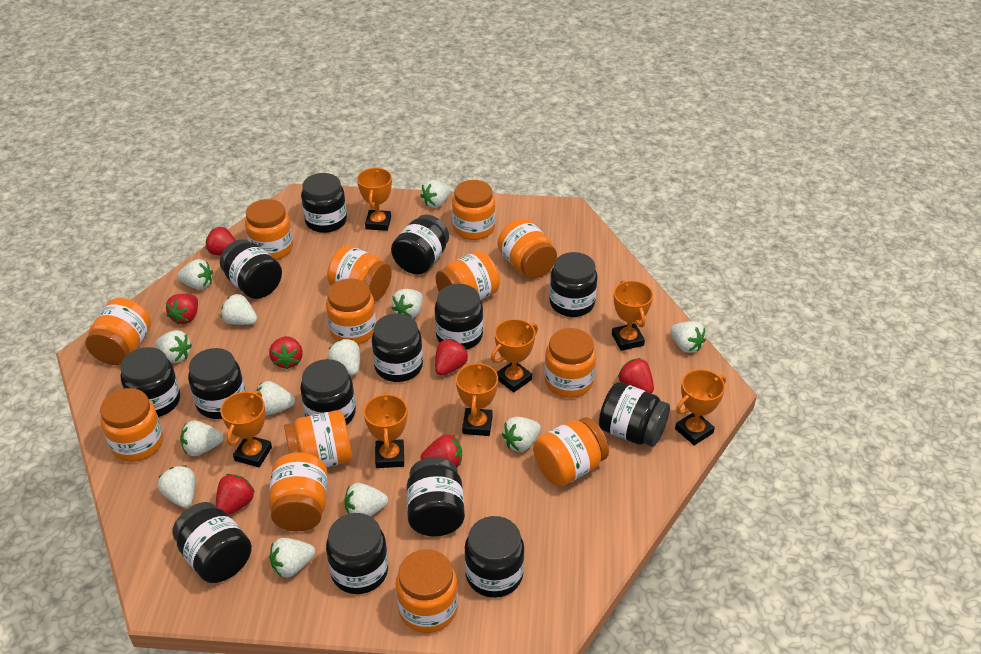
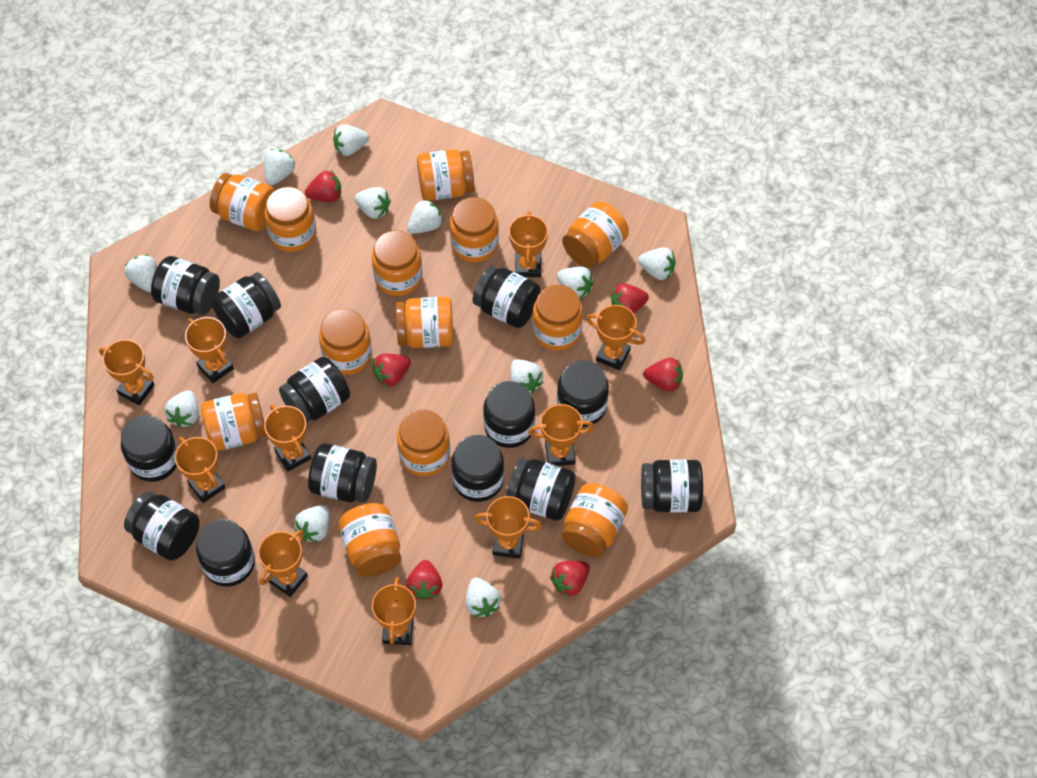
black jar: [120,347,180,417] [172,502,252,583] [188,348,245,419] [220,239,282,299] [300,359,356,425] [301,173,347,233] [326,513,388,594] [372,313,423,382] [391,215,449,275] [407,457,465,537] [435,284,483,350] [464,516,524,598] [549,252,597,317] [599,382,670,447] = 14 -> [121,415,177,482] [124,491,200,560] [151,256,220,315] [196,519,255,587] [211,272,281,338] [279,357,350,423] [308,443,377,503] [451,435,504,502] [473,265,540,328] [483,381,535,448] [506,458,575,521] [557,360,609,427] [641,460,703,513] = 13
orange trophy: [220,391,272,467] [357,168,392,231] [363,392,407,468] [456,362,498,436] [491,319,538,392] [612,280,653,351] [675,369,726,445] = 7 -> [99,339,155,405] [175,437,226,503] [185,317,234,383] [258,530,308,597] [264,404,311,471] [372,577,416,645] [474,496,542,559] [509,211,548,277] [528,404,594,466] [586,305,645,370] = 10
red strawberry: [166,294,198,324] [206,227,236,255] [216,474,255,515] [269,336,303,369] [421,434,462,467] [435,339,468,375] [618,358,654,393] = 7 -> [305,171,341,202] [373,353,411,387] [406,560,442,601] [550,561,590,597] [611,283,649,313] [643,358,683,392] = 6
white strawberry: [155,330,192,363] [158,465,195,508] [177,259,213,290] [180,420,224,456] [221,294,257,325] [256,381,295,415] [270,538,315,578] [328,339,360,375] [345,483,388,516] [391,289,423,318] [420,180,451,208] [502,417,541,452] [670,321,706,353] = 13 -> [125,254,157,292] [164,390,199,428] [264,149,295,185] [294,505,330,542] [333,124,369,156] [354,187,391,219] [407,199,443,234] [465,578,501,617] [510,359,543,393] [557,267,594,299] [638,247,676,280] = 11

